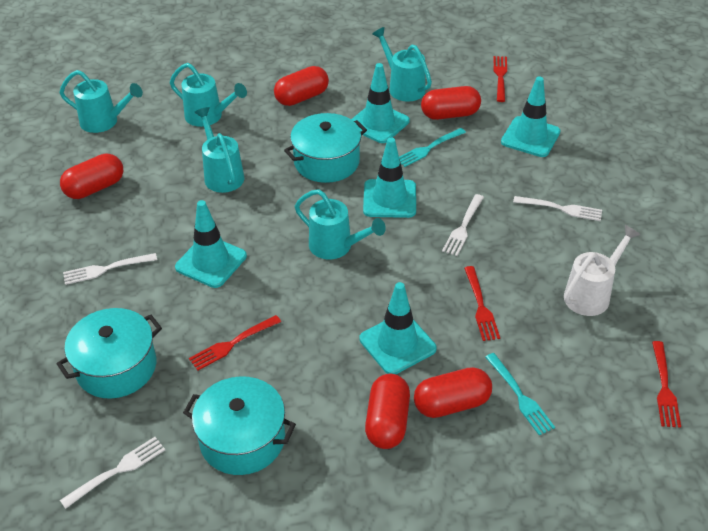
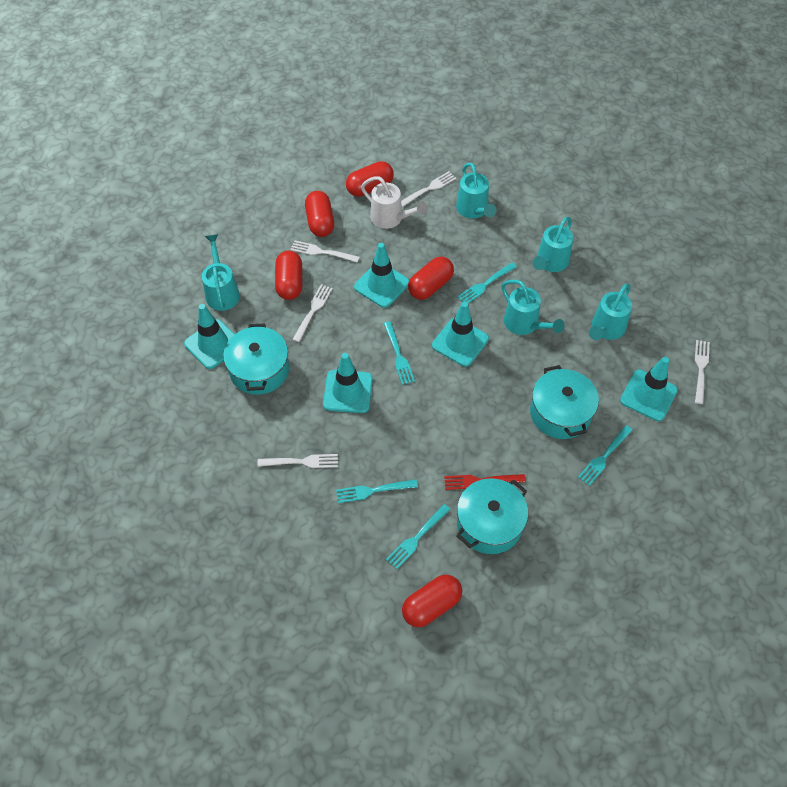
red fork: [189,315,281,371] [464,266,500,341] [494,56,507,102] [652,341,681,428] = 4 -> [444,474,526,490] = 1
turquoise fork: [399,128,466,167] [485,353,555,435] = 2 -> [336,479,418,503] [384,321,415,385] [386,504,451,569] [457,262,517,303] [578,425,633,486] = 5
white fork: [60,437,165,509] [63,253,157,285] [442,194,484,256] [513,196,602,221] = 4 -> [258,454,338,468] [290,240,360,263] [292,284,333,342] [401,171,456,207] [695,340,710,404] = 5

